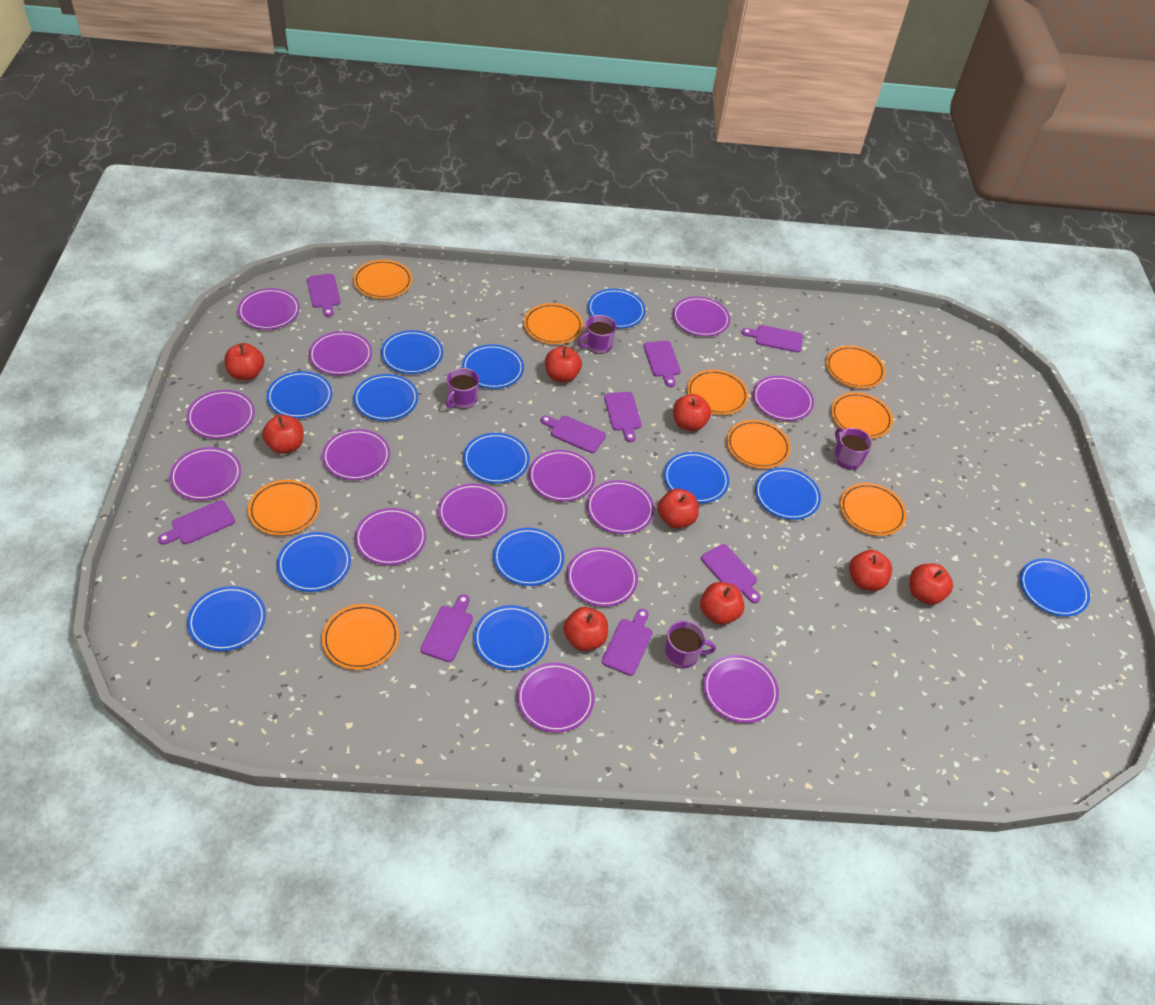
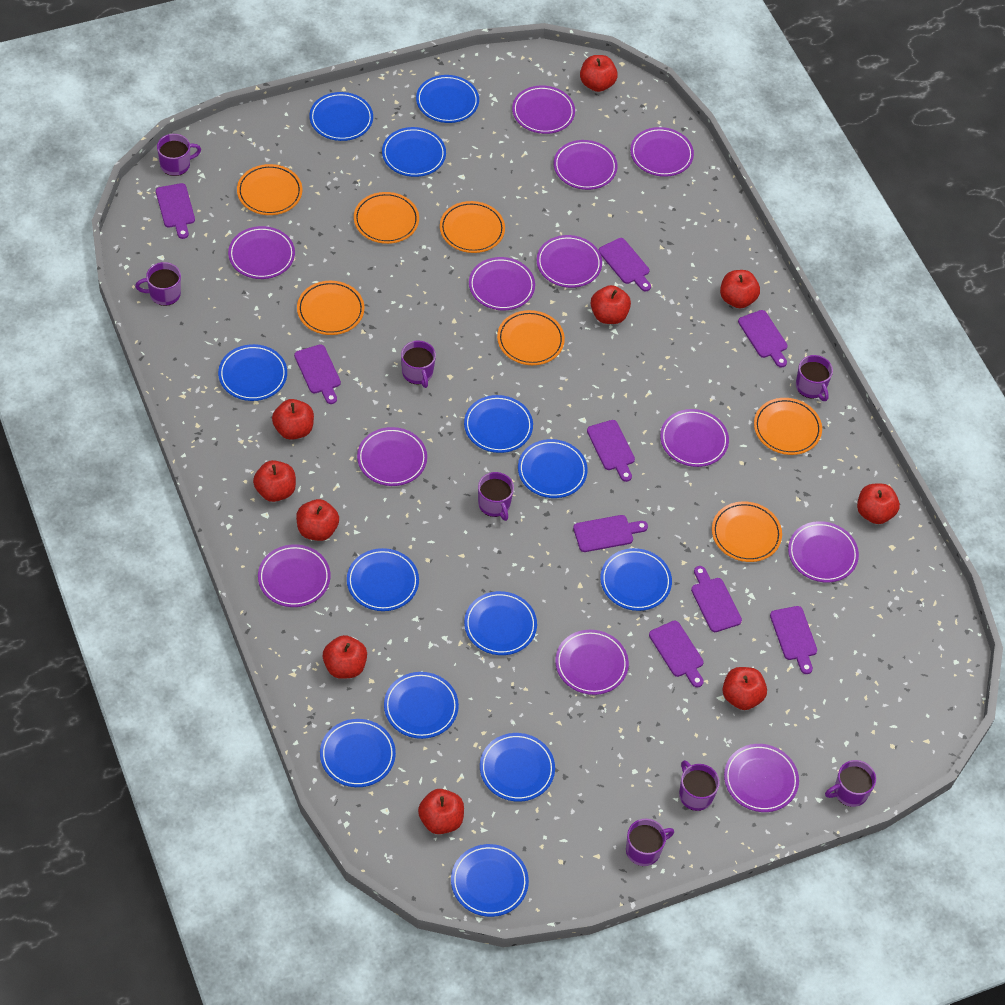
orange plate: [248,480,320,536] [322,604,399,670] [353,260,412,299] [524,303,583,344] [687,370,748,415] [727,420,791,469] [826,346,885,388] [831,392,893,438] [840,483,907,536] = 9 -> [237,164,302,215] [297,281,364,335] [354,192,419,244] [440,201,505,253] [497,310,565,365] [712,501,782,562] [754,398,822,455] = 7
purple mug: [446,368,479,409] [578,315,617,354] [665,621,716,668] [834,428,872,469] = 4 -> [135,262,181,306] [157,134,201,176] [401,340,436,388] [478,472,514,521] [626,819,674,866] [679,760,720,811] [796,355,833,401] [825,760,876,807] = 8
purple plate: [170,447,241,501] [186,390,255,439] [238,288,300,330] [309,331,372,375] [322,429,390,480] [355,508,427,565] [438,484,507,539] [517,663,595,733] [529,450,595,502] [567,547,638,607] [587,480,654,534] [673,296,730,337] [703,655,779,723] [753,376,814,421] = 14 -> [228,226,295,279] [258,544,331,607] [357,427,427,486] [469,257,535,311] [512,85,575,134] [537,235,602,288] [554,140,617,190] [555,630,629,695] [630,127,694,177] [660,409,729,467] [724,744,799,812] [788,521,859,582] = 12
red apple: [225,343,264,380] [262,415,304,454] [545,346,582,383] [563,607,608,651] [658,489,699,528] [673,394,711,431] [700,582,744,625] [849,550,892,591] [909,564,953,605] = 9 -> [253,460,296,502] [272,399,314,440] [296,499,339,541] [323,635,367,679] [418,789,464,834] [580,55,618,92] [591,285,631,324] [720,270,760,308] [723,667,767,710] [857,484,900,524] = 10

